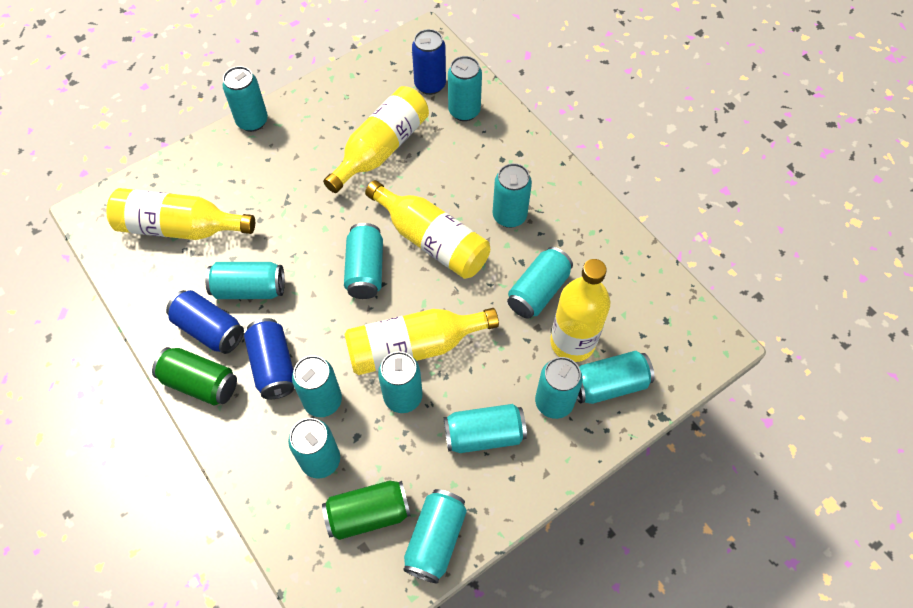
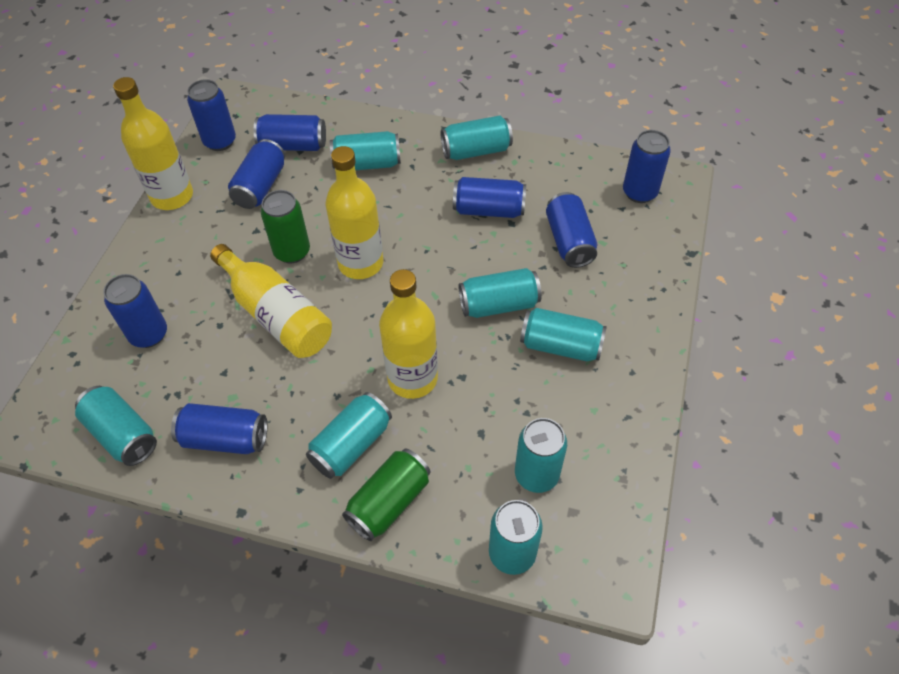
blue can: [166,290,244,354] [244,318,295,399] [412,29,446,95] = 3 -> [103,274,167,348] [171,403,267,454] [187,79,236,151] [228,139,285,209] [254,114,326,151] [453,177,526,218] [546,192,597,268] [623,130,671,203] = 8
turquoise can: [205,262,285,299] [222,66,268,132] [288,418,340,478] [292,356,342,417] [344,223,383,299] [378,351,423,413] [403,489,467,583] [444,404,527,453] [448,56,482,121] [492,163,532,228] [507,247,573,319] [535,357,583,419] [577,351,655,404] = 13 -> [75,386,157,466] [306,392,392,479] [330,131,401,170] [441,115,513,160] [459,268,542,318] [489,500,543,575] [515,418,567,493] [520,308,607,361] = 8
yellow bottle: [106,188,255,240] [323,86,429,193] [345,308,499,375] [365,180,490,279] [550,259,610,362] = 5 -> [113,77,193,210] [210,244,332,358] [326,146,383,279] [379,269,438,399] = 4

